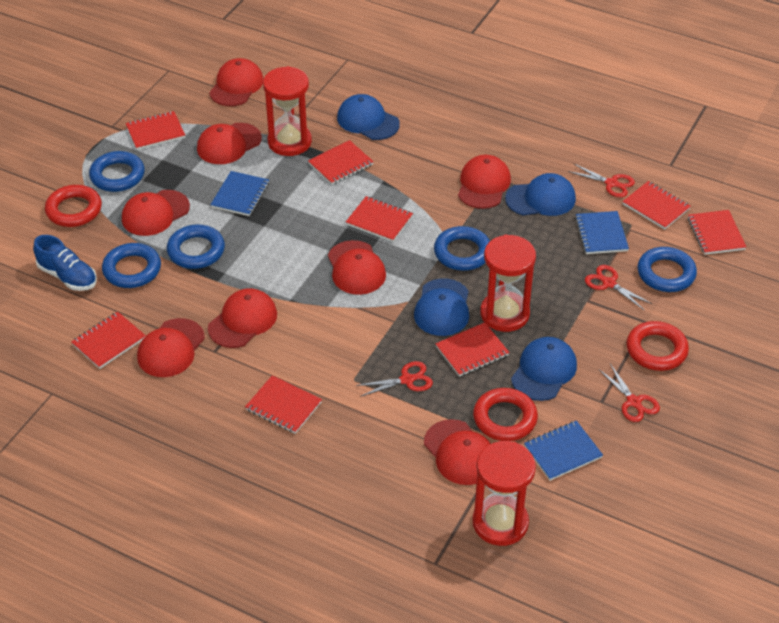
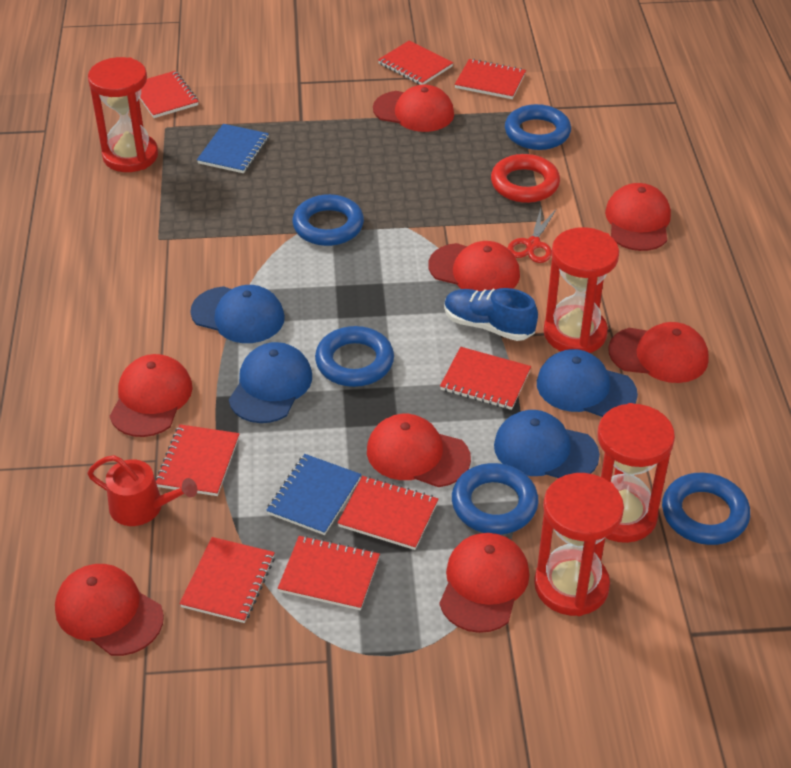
blue notebook: [210,171,269,216] [524,421,603,481] [575,211,629,254] = 3 -> [197,124,269,173] [266,454,361,535] = 2
red hourglass: [263,66,312,156] [472,441,536,546] [480,235,536,332] = 3 -> [88,57,158,172] [534,473,624,616] [543,227,619,353] [597,403,675,543] = 4
red ring: [45,185,102,227] [473,388,538,441] [626,321,689,371] = 3 -> [491,154,560,203] = 1
red scissors: [356,361,433,397] [568,163,635,197] [585,265,652,310] [598,364,660,422] = 4 -> [508,208,556,263] = 1
red watering can: none = 0 -> [88,455,197,526] = 1

